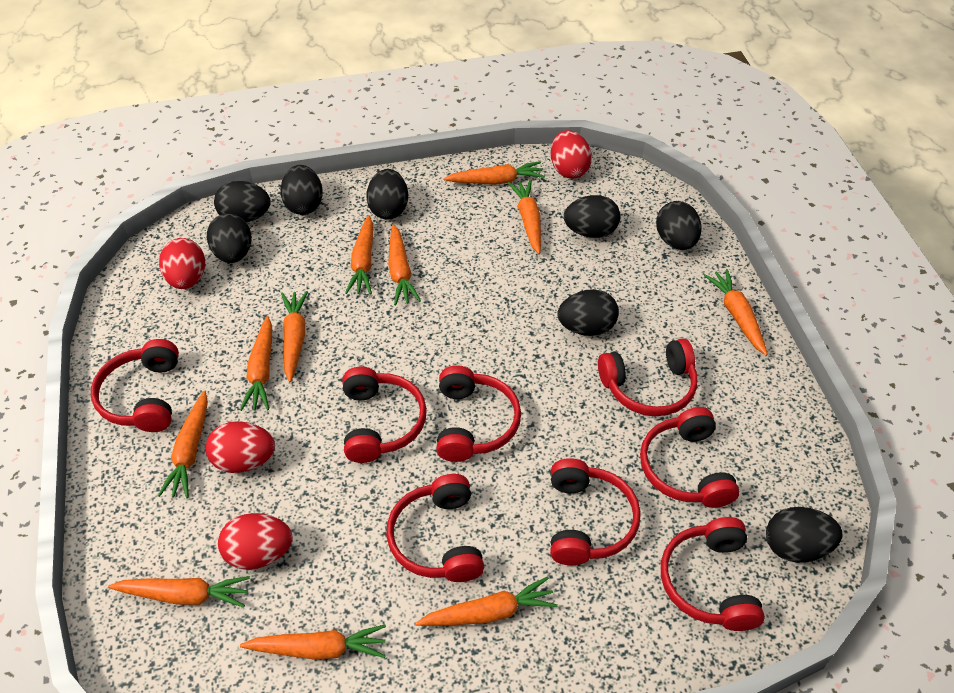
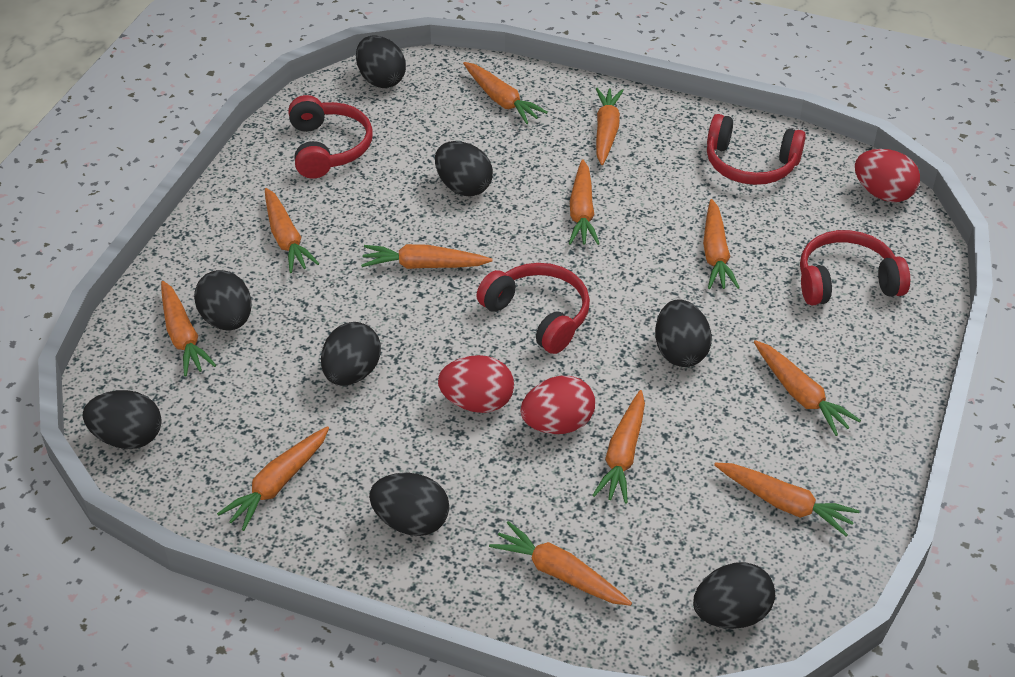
orange carrot: [108,576,250,608] [158,391,208,498] [240,316,272,411] [240,625,386,660] [281,291,308,382] [345,215,373,294] [388,224,421,305] [415,576,558,626] [443,161,545,185] [508,180,541,254] [704,269,768,356] = 11 -> [161,281,216,376] [217,426,329,531] [265,188,320,273] [361,244,493,269] [463,62,548,124] [489,521,632,606] [569,159,600,245] [592,390,645,504] [596,88,624,165] [703,199,740,289] [714,463,860,536] [754,340,861,436] = 12
red egg: [159,238,205,289] [205,421,275,473] [218,513,293,570] [551,130,592,178] = 4 -> [438,355,514,413] [520,376,595,434] [855,149,920,202] = 3
red headphones: [91,339,179,432] [342,367,427,463] [386,474,484,582] [436,365,521,462] [550,458,641,565] [598,338,698,416] [640,407,739,508] [661,517,765,631] = 8 -> [288,95,373,179] [476,263,590,354] [707,114,806,185] [800,230,910,305] = 4

